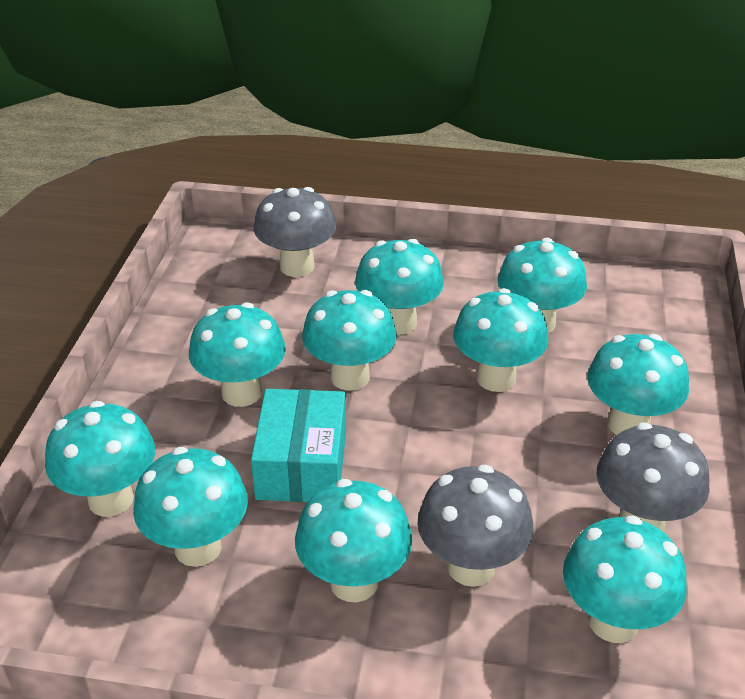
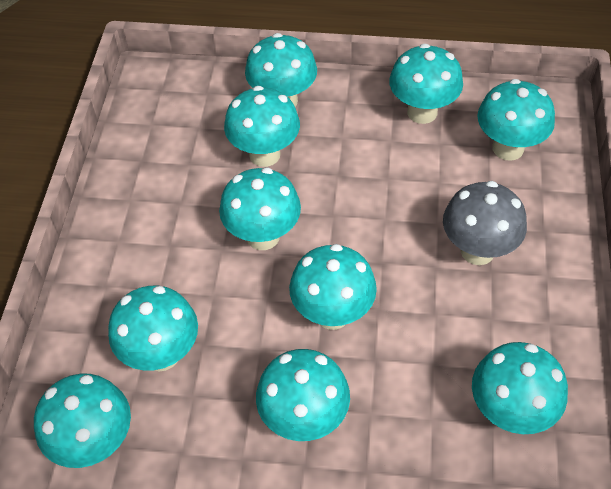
grey mushroom: [254,187,336,277] [418,465,534,587] [596,422,710,532] = 3 -> [443,181,527,265] = 1
turquoise box: [251,389,346,502] = 1 -> none = 0

